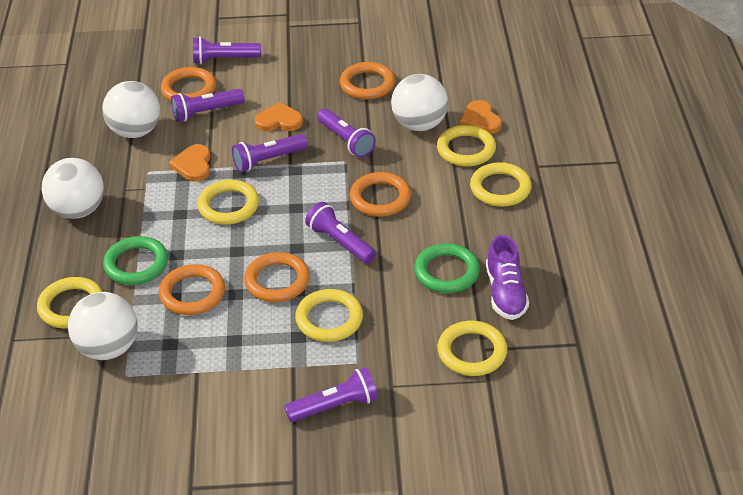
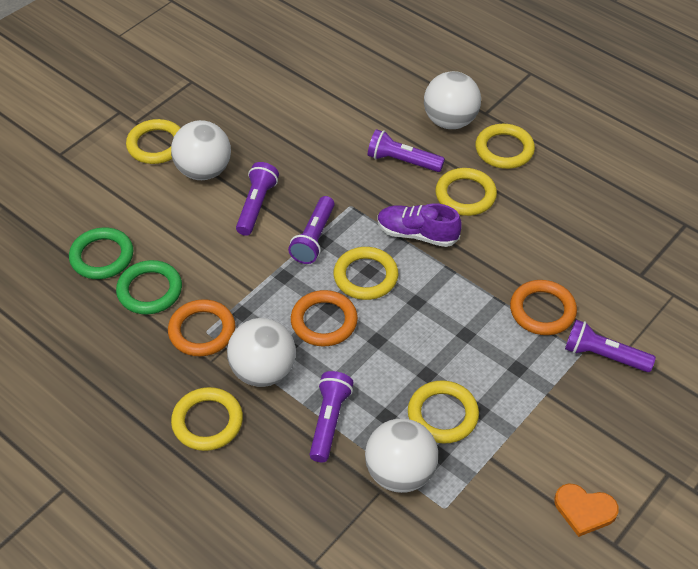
orange heart: [169,144,211,182] [255,102,303,131] [459,100,502,134] = 3 -> [554,484,619,537] = 1
orange ring: [159,264,225,315] [161,67,216,101] [244,252,310,302] [340,62,395,100] [350,172,411,217] = 5 -> [168,299,235,356] [291,290,358,347] [510,280,577,335] = 3
purple flashlight: [171,89,245,122] [193,37,261,64] [232,134,308,172] [284,367,378,422] [305,202,376,264] [317,108,376,158] = 6 -> [236,162,279,236] [288,196,335,264] [309,371,354,462] [368,129,445,172] [565,320,656,372] = 5

